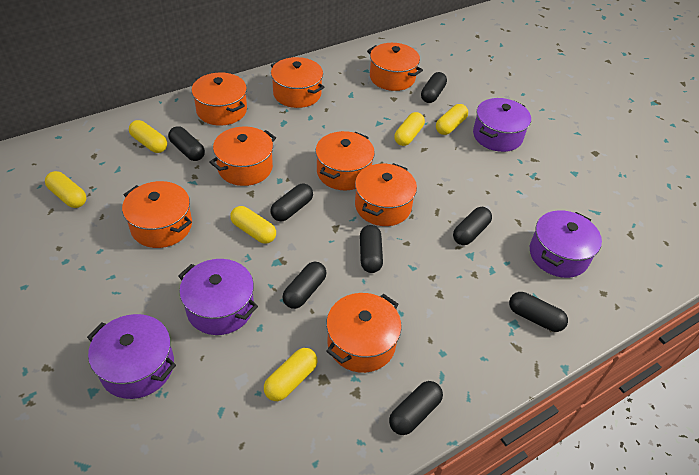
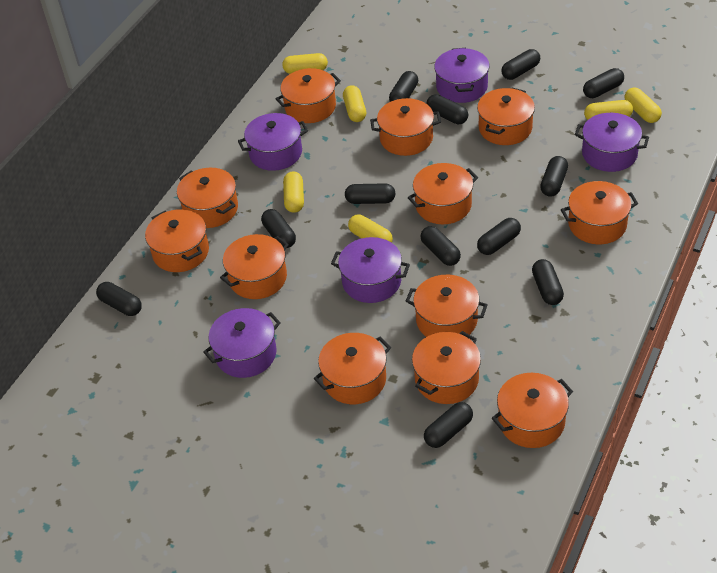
black capsule: [168,126,205,161] [271,184,313,222] [282,261,327,309] [360,225,383,273] [389,381,443,435] [421,72,447,103] [453,207,492,245] [509,292,568,332] = 8 -> [96,282,142,316] [261,209,296,248] [345,183,395,204] [389,71,418,102] [420,226,461,266] [424,402,473,448] [426,94,468,124] [477,218,521,255] [502,49,540,80] [532,259,564,305] [540,156,568,197] [583,68,624,98] = 12
orange pot: [122,181,192,248] [191,72,247,126] [209,127,276,186] [271,57,325,108] [315,131,375,190] [326,293,402,373] [355,163,417,226] [367,43,423,91] = 8 -> [145,209,209,272] [177,168,238,228] [220,234,289,299] [276,68,341,123] [314,333,391,404] [370,98,441,156] [406,275,488,337] [408,163,478,224] [412,331,481,404] [477,88,535,145] [492,373,573,448] [561,181,638,244] = 12
purple pot: [87,314,176,399] [178,259,258,335] [473,98,531,152] [530,210,602,278] = 4 -> [203,308,281,378] [238,113,308,171] [331,237,410,303] [434,48,490,103] [575,113,649,172] = 5

